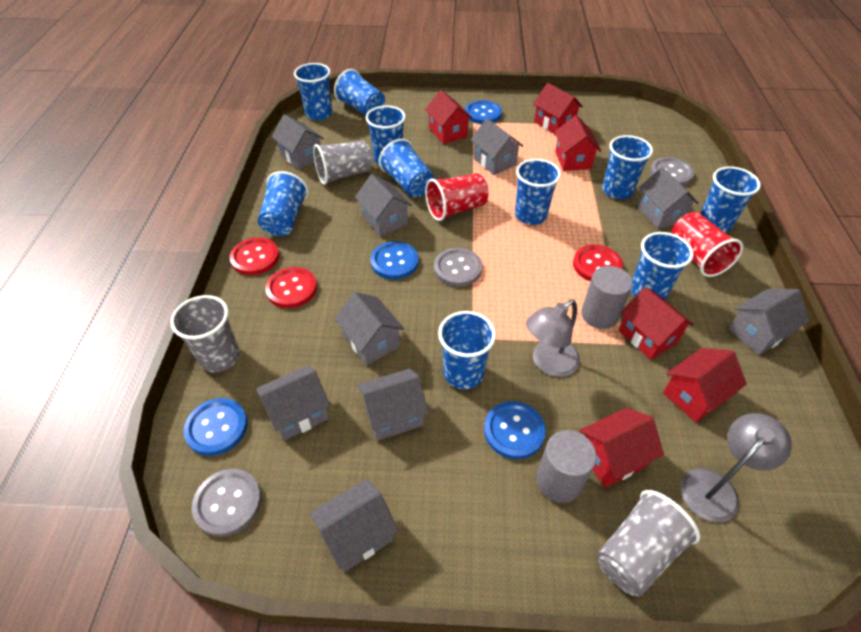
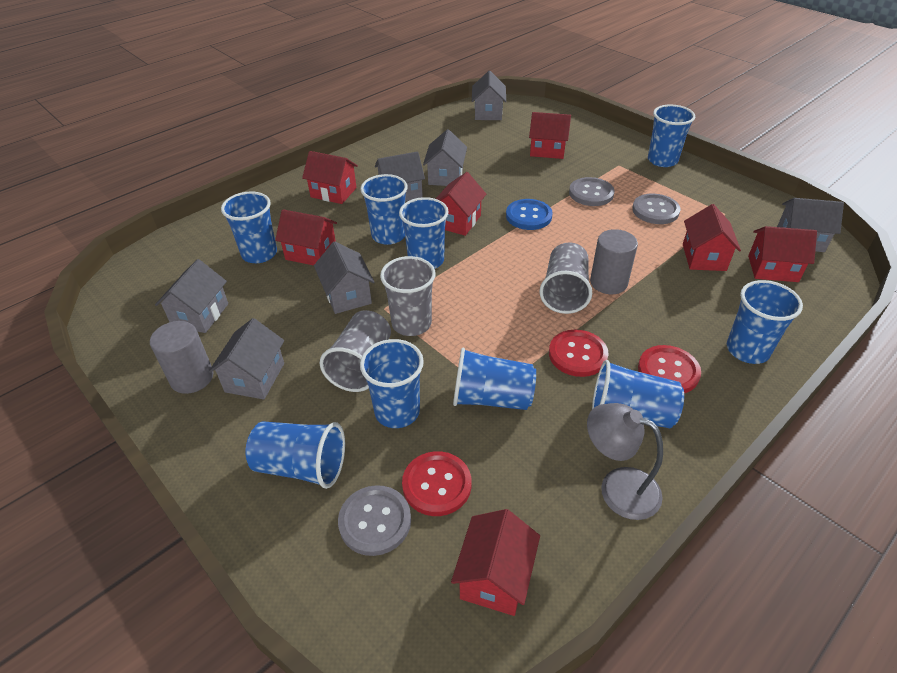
blue button: [183,398,248,456] [371,241,419,280] [465,100,502,124] [484,401,546,459] = 4 -> [506,199,553,230] = 1
blue cup: [258,171,308,236] [294,63,332,120] [334,69,385,116] [366,105,406,165] [379,138,434,198] [438,311,496,389] [515,159,561,225] [602,135,653,199] [631,232,694,300] [700,166,761,233] = 10 -> [221,191,277,263] [245,422,345,489] [360,174,408,245] [360,339,424,428] [399,197,449,269] [453,348,536,410] [592,360,684,428] [648,105,695,167] [727,280,803,364] = 9
grey house: [256,365,330,441] [272,114,324,170] [310,479,398,572] [335,292,404,365] [355,174,412,236] [357,369,429,441] [471,118,523,175] [637,167,698,229] [729,289,809,355] = 9 -> [155,259,228,333] [209,318,284,399] [314,242,374,314] [375,151,425,202] [423,129,467,186] [472,71,506,120] [777,198,844,252] = 7
grey lamp: [526,300,580,377] [681,413,792,522] = 2 -> [587,403,663,520] = 1
red cup: [425,173,489,221] [671,212,743,277] = 2 -> none = 0
red house: [425,90,473,144] [533,83,583,135] [555,115,601,171] [579,408,664,488] [619,287,694,360] [663,348,746,423] = 6 -> [275,209,337,266] [302,151,358,204] [436,172,486,236] [451,509,540,616] [529,112,571,159] [683,204,741,271] [748,226,817,282] = 7

